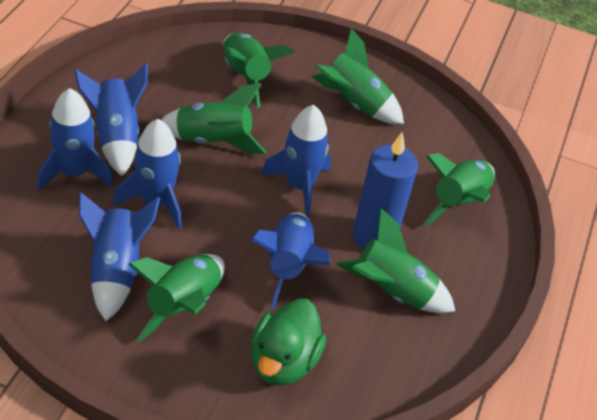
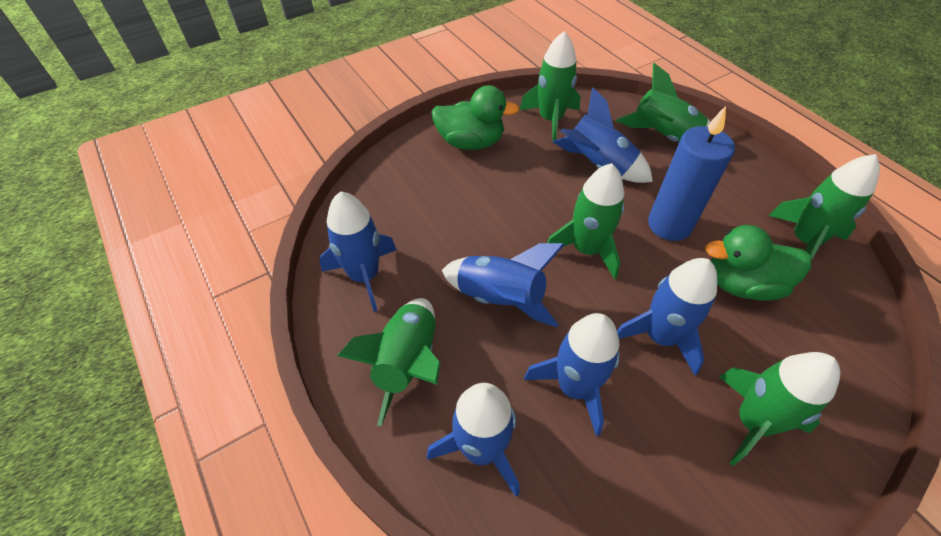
green duck: [251,299,326,386] = 1 -> [432,85,519,150] [705,225,811,301] = 2

